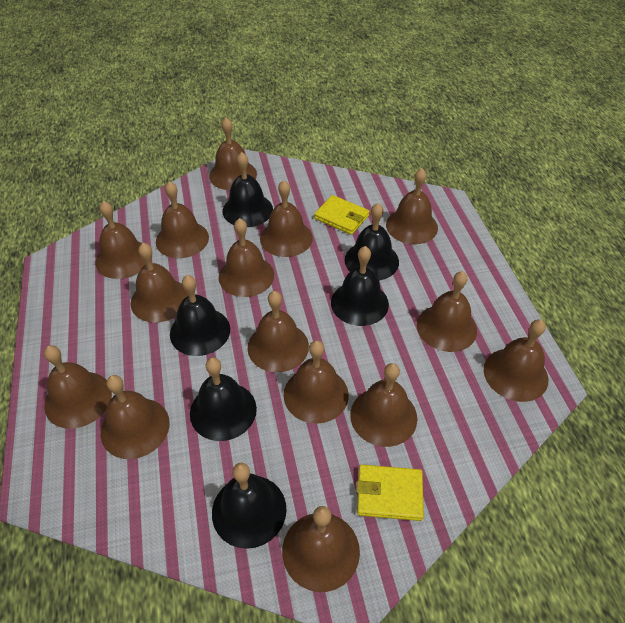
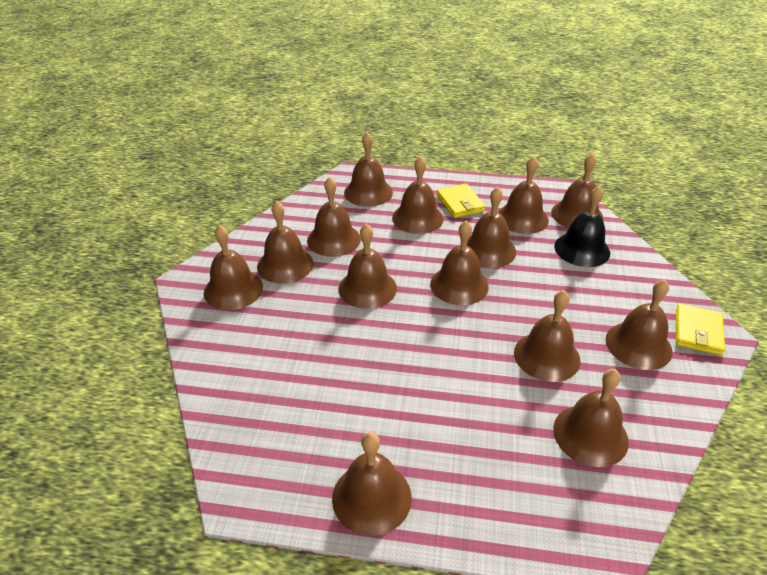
black bell: [170,275,230,356] [190,357,257,441] [212,463,287,549] [223,152,273,227] [331,246,389,326] [345,203,399,281] = 6 -> [554,186,610,267] = 1
brown bell: [44,345,112,429] [95,201,146,279] [101,375,170,459] [131,243,188,323] [156,181,209,258] [209,118,257,190] [219,218,274,297] [247,291,309,372] [260,180,313,257] [282,506,360,592] [283,340,349,424] [350,363,417,447] [386,168,438,244] [417,271,477,352] [484,319,548,402] = 15 -> [204,225,263,310] [257,201,313,284] [307,177,361,257] [332,432,412,536] [339,224,397,309] [344,132,393,207] [392,156,444,234] [430,220,489,305] [467,187,516,268] [498,156,549,234] [514,290,581,382] [551,153,604,228] [553,369,629,467] [605,279,673,370] = 14

